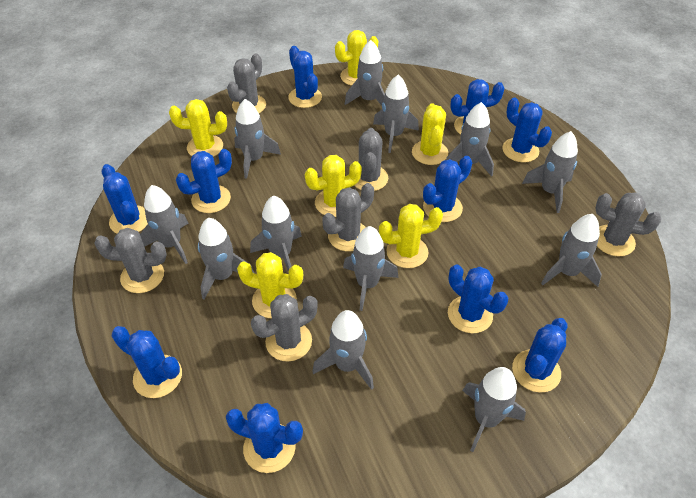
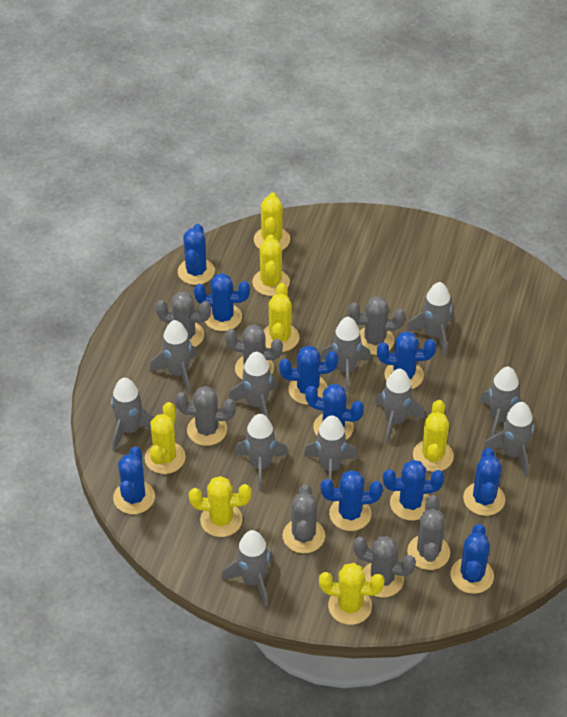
grey cactus: [94,228,167,293] [227,53,266,113] [251,294,318,362] [322,183,374,251] [354,128,388,191] [595,193,661,256] = 6 -> [155,291,211,347] [175,386,236,446] [225,324,283,380] [282,484,325,553] [348,296,405,355] [353,536,416,598] [407,495,450,570] = 7
grey rocket: [140,185,189,264] [198,218,255,300] [234,99,281,179] [250,195,302,273] [312,310,374,390] [343,226,398,311] [345,40,385,106] [373,75,419,153] [446,102,494,177] [462,367,526,452] [522,131,578,213] [541,214,602,287] = 12 -> [111,378,155,451] [150,320,197,394] [221,530,273,607] [228,352,277,418] [234,414,288,491] [304,415,358,480] [321,317,371,392] [375,369,425,443] [406,282,453,356] [479,367,529,437] [483,402,534,477] = 11
yellow cactus: [169,99,227,157] [237,252,303,318] [305,155,362,217] [335,30,378,86] [379,204,443,268] [412,103,448,165] = 6 -> [145,402,186,474] [189,476,251,537] [252,234,290,296] [254,192,290,250] [263,283,299,352] [319,563,385,625] [413,400,454,472] = 7

